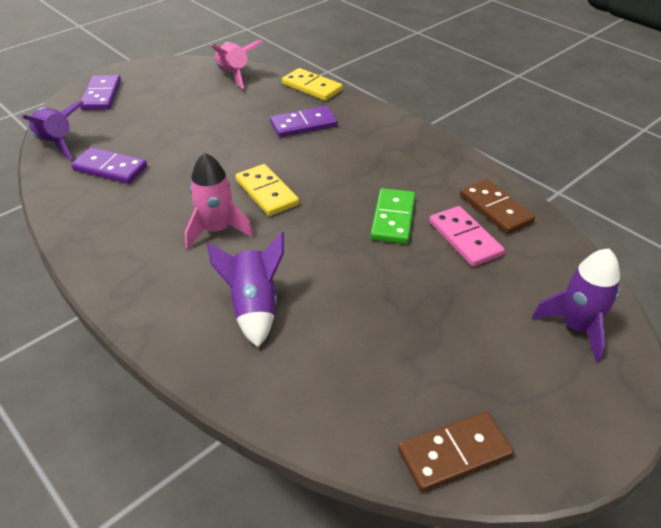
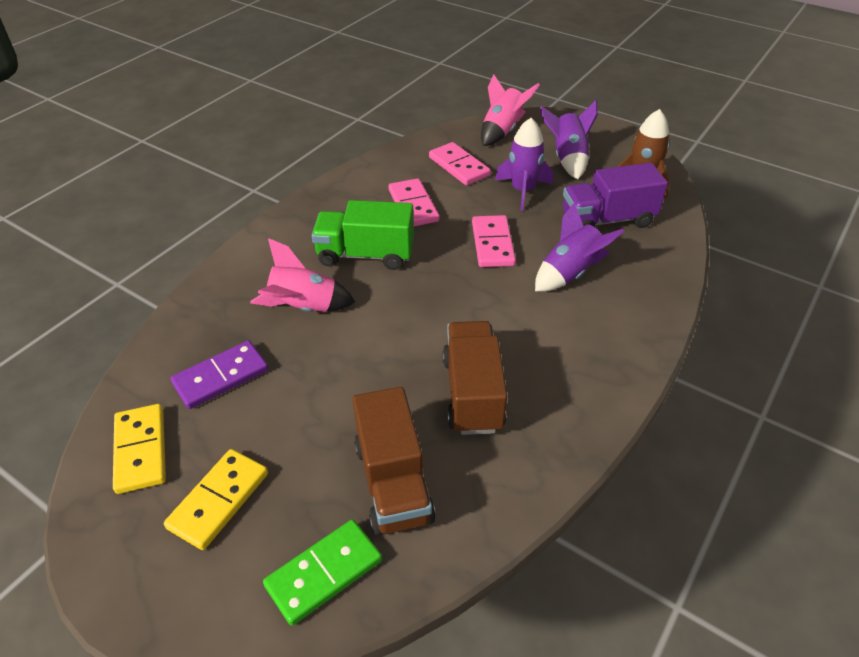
brown domino: [398,411,514,492] [460,179,535,234] = 2 -> none = 0
brown rocket: none = 0 -> [617,109,670,198] = 1
brown truck: none = 0 -> [352,387,436,535] [443,321,507,435] = 2
green truck: none = 0 -> [312,200,414,270] = 1
pink domino: [429,206,504,267] = 1 -> [388,178,439,226] [429,142,491,185] [472,215,516,267] = 3
purple domino: [71,147,147,184] [80,75,121,110] [270,106,337,137] = 3 -> [171,340,268,409] = 1
purple truck: none = 0 -> [563,163,668,228] = 1

